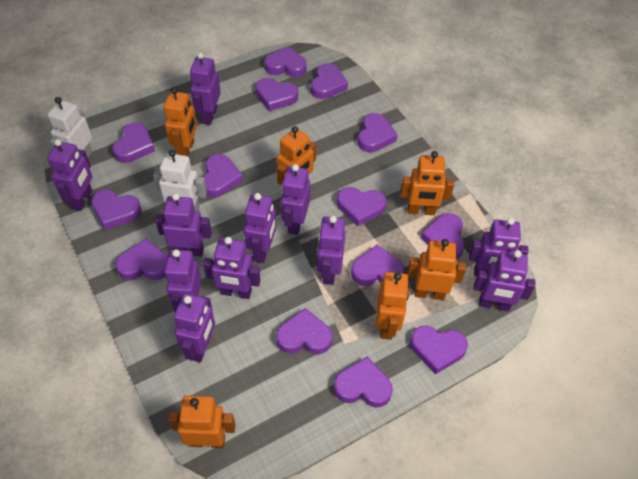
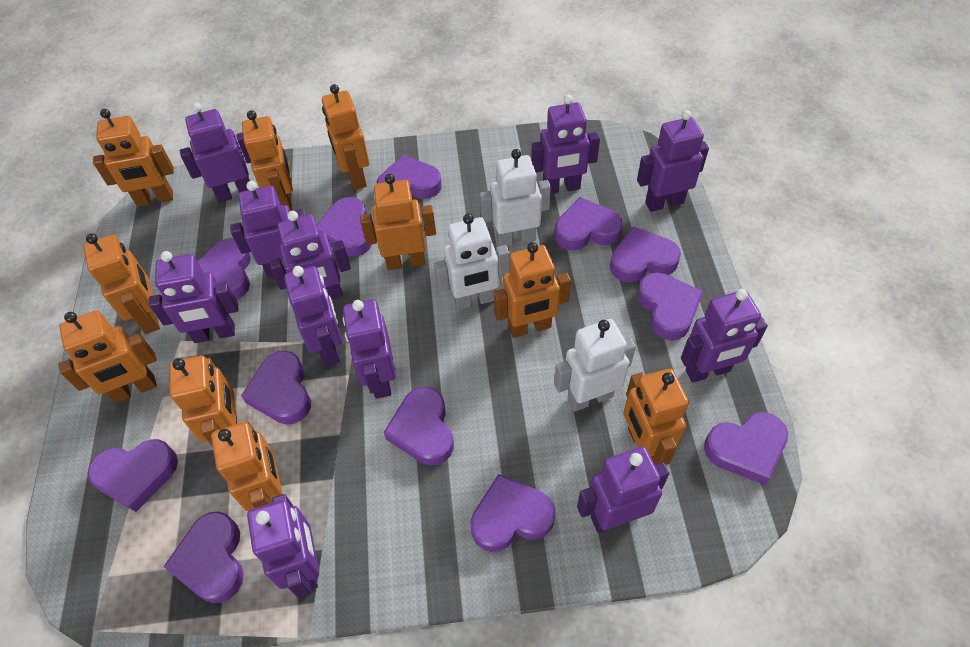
orange robot: [164,87,197,157] [168,396,236,448] [277,126,316,186] [376,272,409,340] [400,151,454,215] [407,239,466,300] = 6 -> [58,311,157,403] [83,233,160,334] [93,109,174,207] [169,355,237,447] [211,421,283,511] [242,110,293,211] [322,84,369,190] [360,174,436,270] [494,242,571,338] [623,368,689,465] = 10
purple heart: [91,189,142,230] [112,122,155,163] [116,239,168,280] [203,154,243,197] [256,78,298,111] [265,46,307,77] [276,308,332,354] [311,63,348,99] [334,357,393,407] [337,187,386,226] [351,245,404,286] [358,113,398,153] [410,326,468,374] [421,213,465,259] = 14 -> [88,439,178,512] [164,511,244,603] [198,238,251,300] [241,351,311,425] [317,197,372,257] [377,155,442,199] [384,387,454,466] [470,474,555,552] [555,197,623,250] [610,226,681,282] [637,272,703,340] [704,412,788,485] = 12
white robot: [48,97,93,157] [153,150,207,211] = 2 -> [434,214,510,310] [479,149,551,246] [554,319,636,412] = 3

